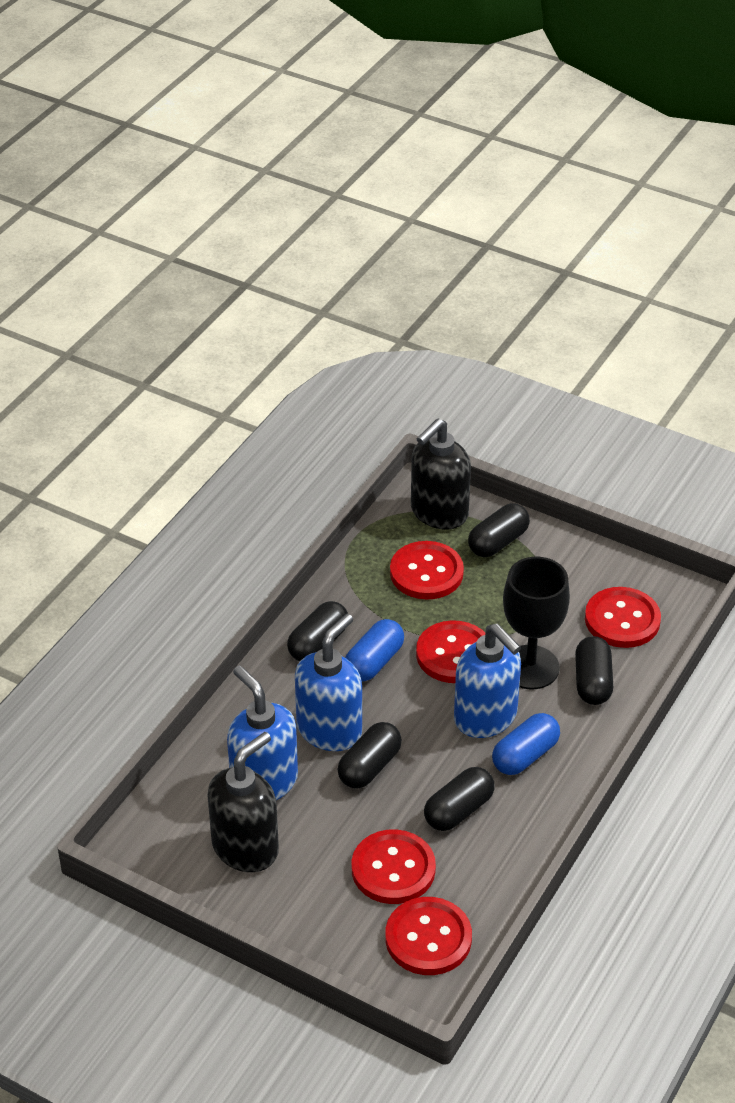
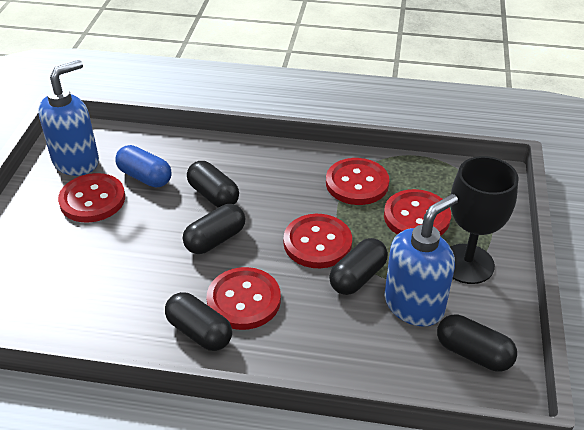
black soap dispenser: [207,732,279,872] [411,418,471,529] = 2 -> none = 0
blue capsule: [345,619,404,682] [492,713,560,775] = 2 -> [115,145,171,188] = 1
blue soap dispenser: [227,666,298,800] [295,614,362,751] [454,623,521,738] = 3 -> [38,60,99,176] [384,194,458,327] = 2

